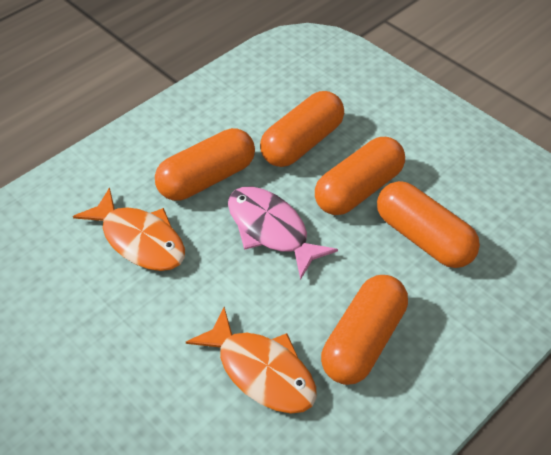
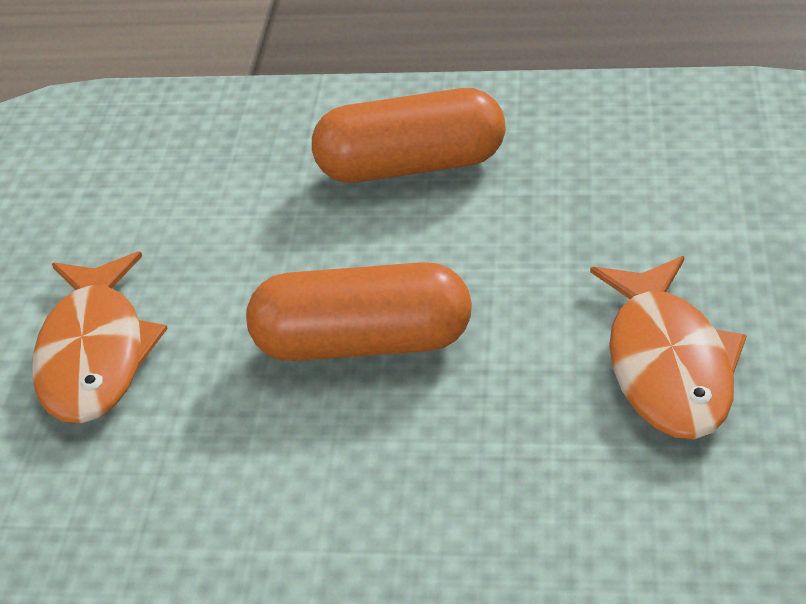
orange capsule: [155,128,255,201] [260,91,344,167] [315,137,405,215] [321,275,408,385] [377,181,480,268] = 5 -> [246,262,472,361] [312,88,506,183] = 2
pink fish: [228,187,338,280] = 1 -> none = 0

